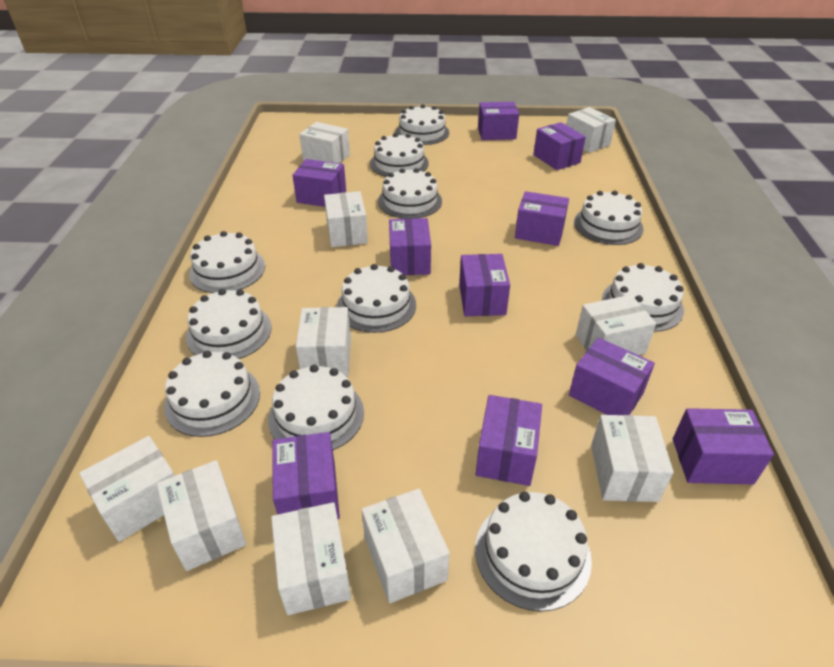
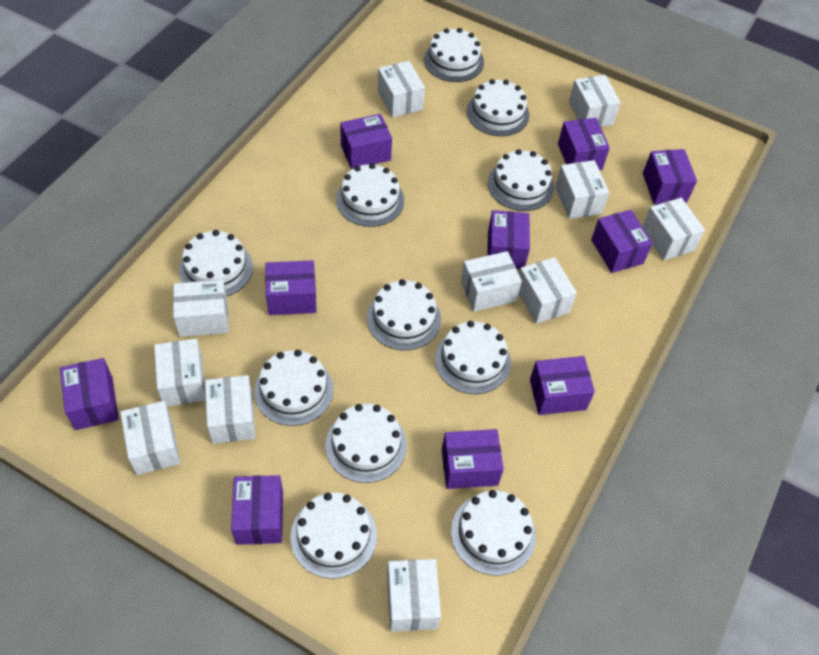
white box: [79,436,175,542] [157,460,247,571] [271,502,351,615] [296,307,351,376] [299,122,350,163] [324,191,368,247] [362,489,450,603] [567,107,616,153] [576,295,656,355] [591,415,674,502] = 10 -> [120,401,180,475] [154,339,206,407] [173,280,228,337] [205,375,256,444] [378,61,425,118] [387,559,441,632] [461,251,522,312] [519,257,577,324] [555,160,609,219] [569,75,621,127] [642,198,705,260] = 11

